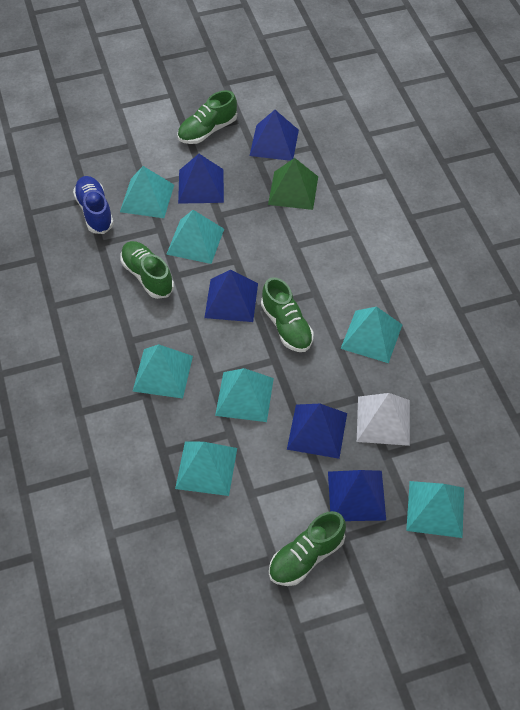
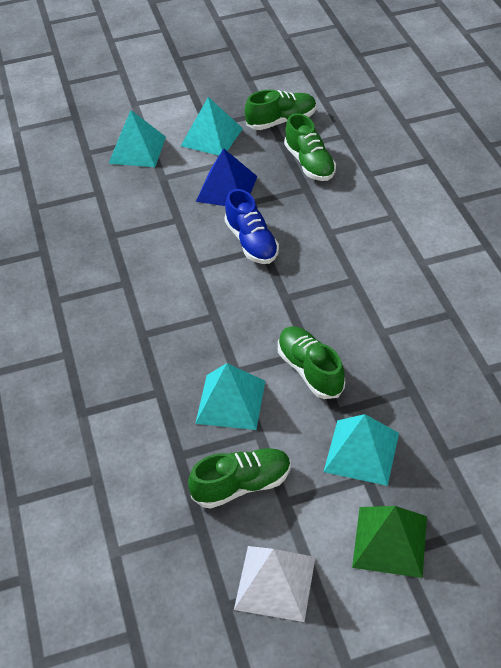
blue pyramid: [178,154,224,204] [204,270,258,322] [250,110,299,161] [287,404,347,459] [328,470,386,521] = 5 -> [196,148,258,206] = 1
turquoise pyramid: [120,166,174,218] [133,344,193,399] [166,210,224,264] [175,441,237,496] [215,368,274,422] [341,307,402,363] [406,481,464,538] = 7 -> [109,110,166,167] [181,97,243,155] [195,363,265,430] [324,414,399,486] = 4

